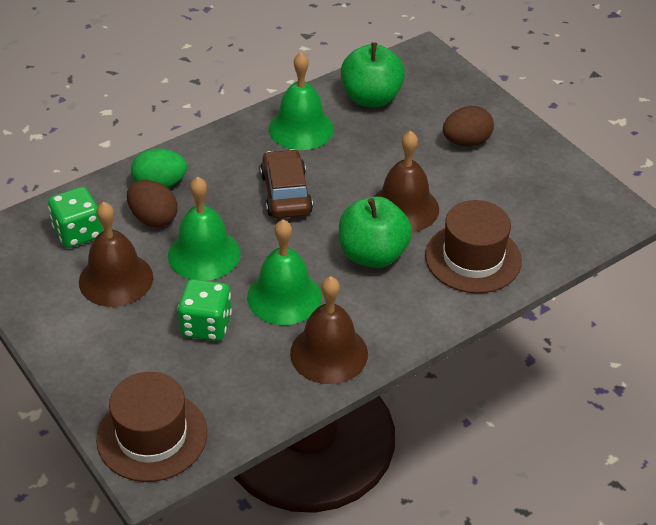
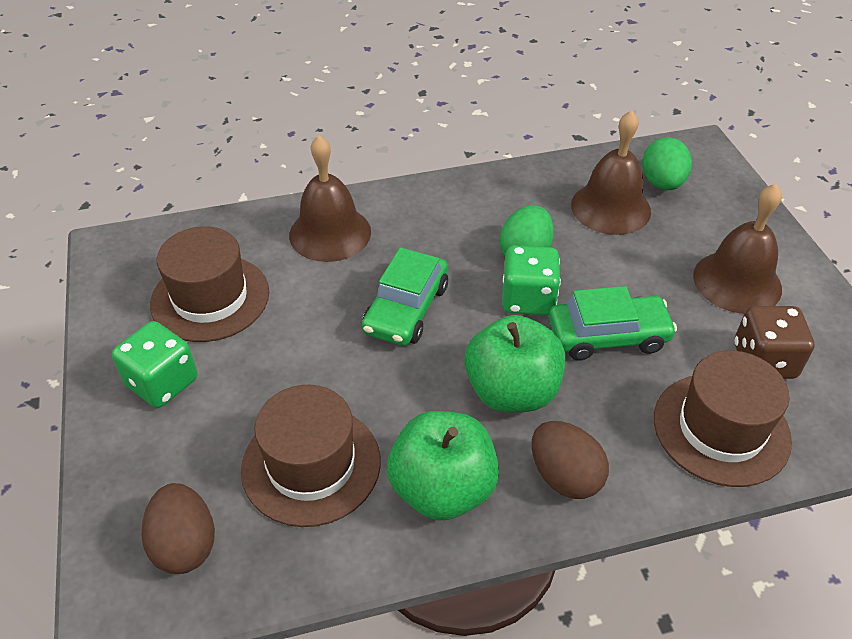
brown car: [260,149,313,218] = 1 -> none = 0
brown dice: none = 0 -> [734,306,814,379] = 1
brown hat: [96,372,207,482] [425,200,522,293] = 2 -> [150,226,269,342] [241,385,381,527] [654,351,792,487] = 3
green bell: [168,177,240,281] [247,219,322,325] [269,52,334,150] = 3 -> none = 0
green car: none = 0 -> [362,247,448,346] [549,286,677,360] = 2
green egg: [131,149,187,188] = 1 -> [499,205,554,256] [642,137,692,190] = 2

